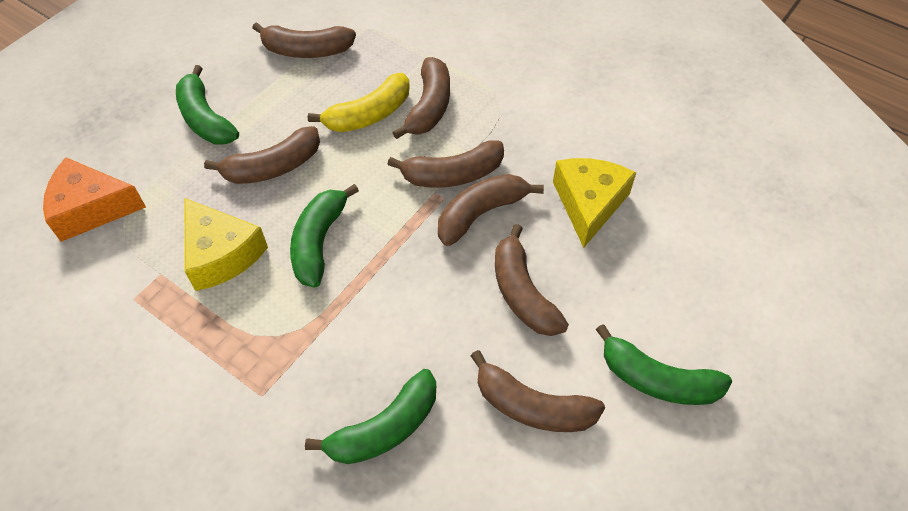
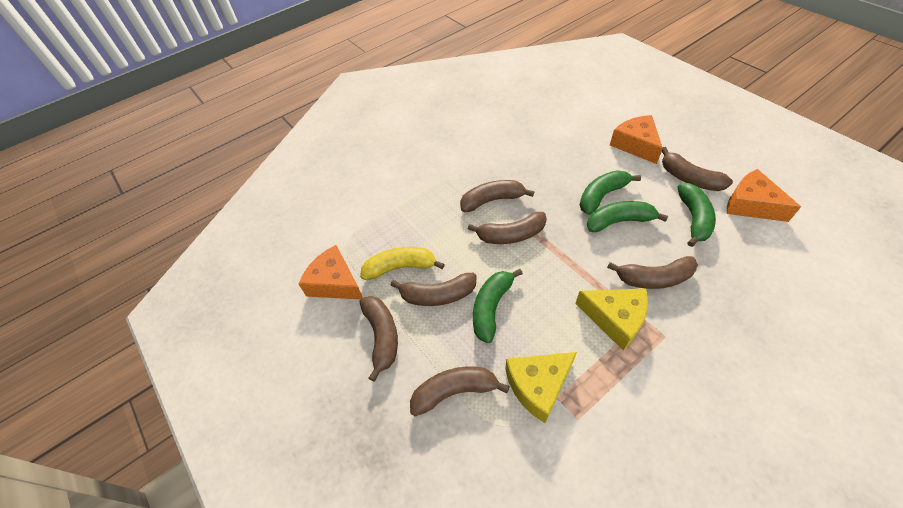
orange cheese: [43,157,146,242] = 1 -> [299,245,363,299] [610,115,663,164] [727,169,801,222] = 3

